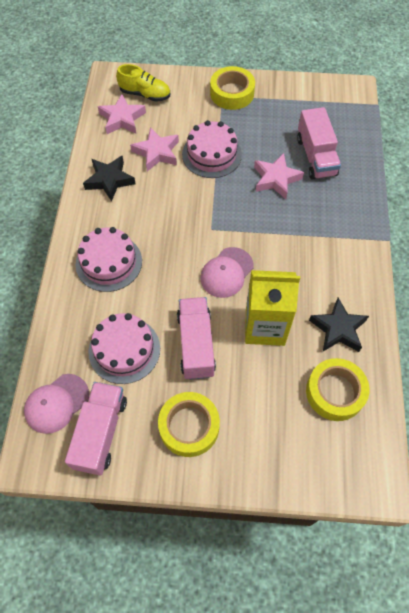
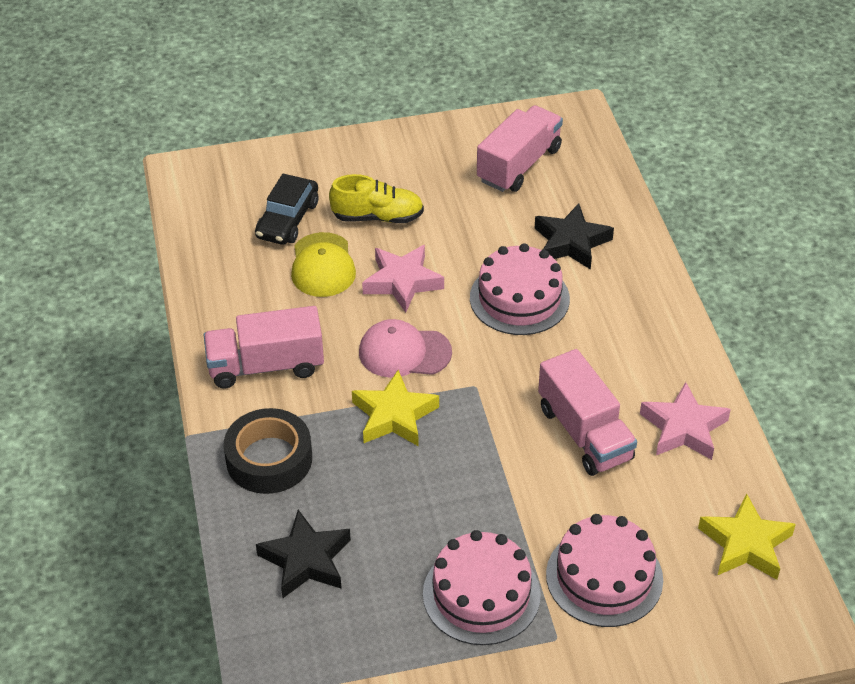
black car: none = 0 -> [255,174,318,245] = 1
black tape: none = 0 -> [223,408,312,494] = 1
pink cap: [24,374,89,434] [200,247,254,298] = 2 -> [359,319,452,378] = 1
pink star: [98,94,146,134] [130,127,179,171] [254,153,304,199] = 3 -> [362,245,444,313] [640,382,731,460] = 2
yellow cap: none = 0 -> [291,232,356,297] = 1
yellow carton: [245,270,300,346] = 1 -> none = 0
yellow star: none = 0 -> [352,370,439,446] [698,493,796,580] = 2
yellow tape: [158,392,220,457] [210,66,255,110] [306,358,370,421] = 3 -> none = 0

